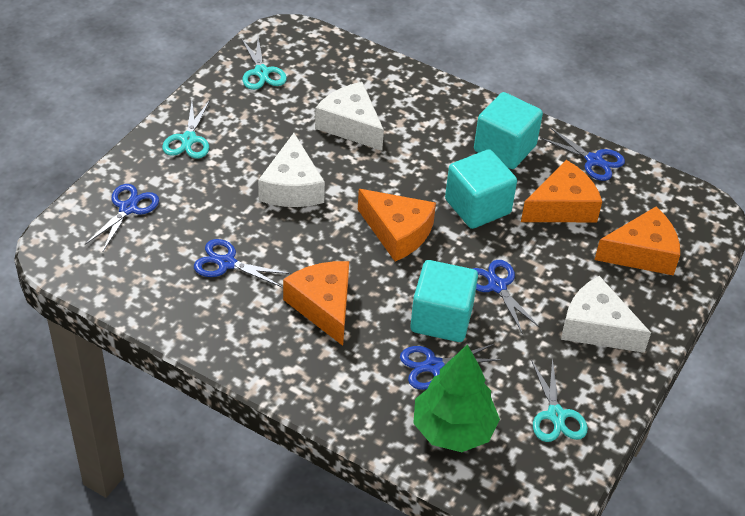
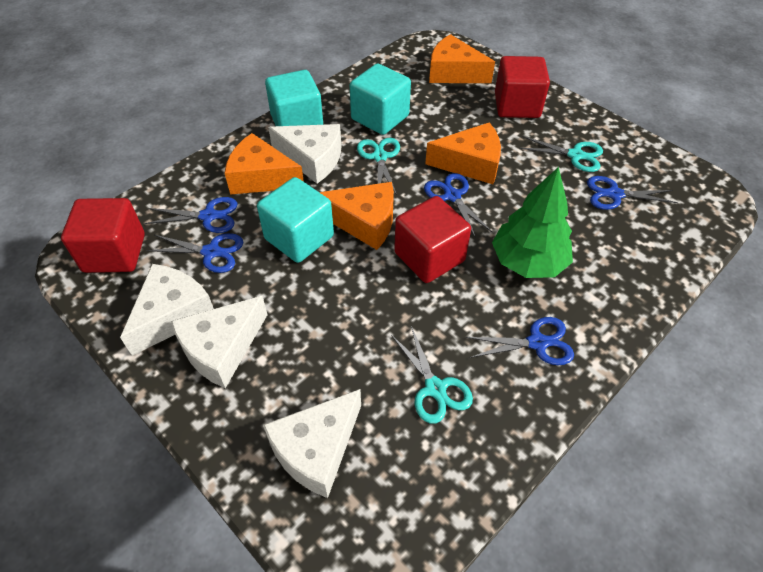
red cube: none = 0 -> [61,198,145,273] [394,196,471,283] [495,56,550,118] = 3
white cheese: [258,133,325,207] [315,82,384,151] [561,276,651,353] = 3 -> [120,264,214,356] [171,296,267,388] [263,389,361,498] [268,124,341,184] = 4

